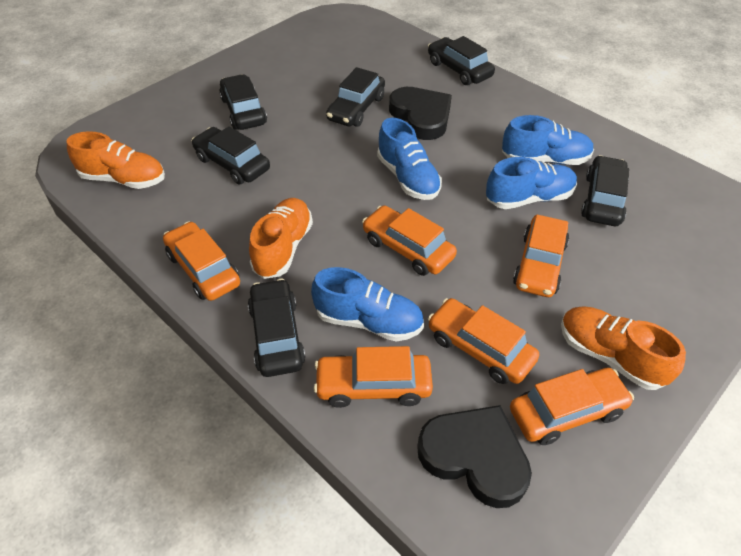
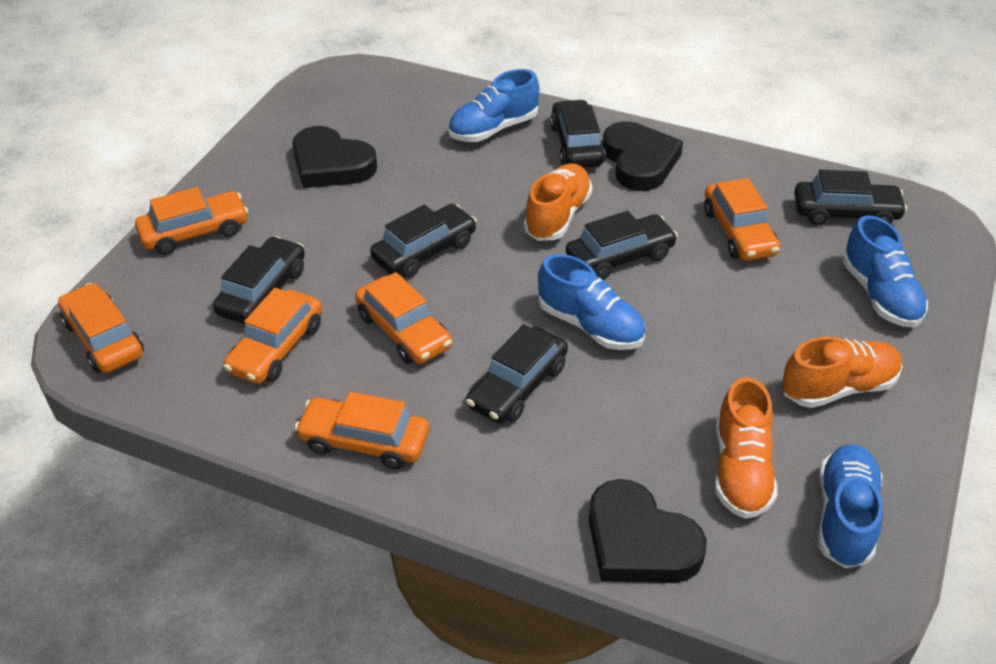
black heart: [389,87,452,140] [417,405,532,508] = 2 -> [292,126,377,188] [589,479,707,583] [602,121,683,191] = 3

